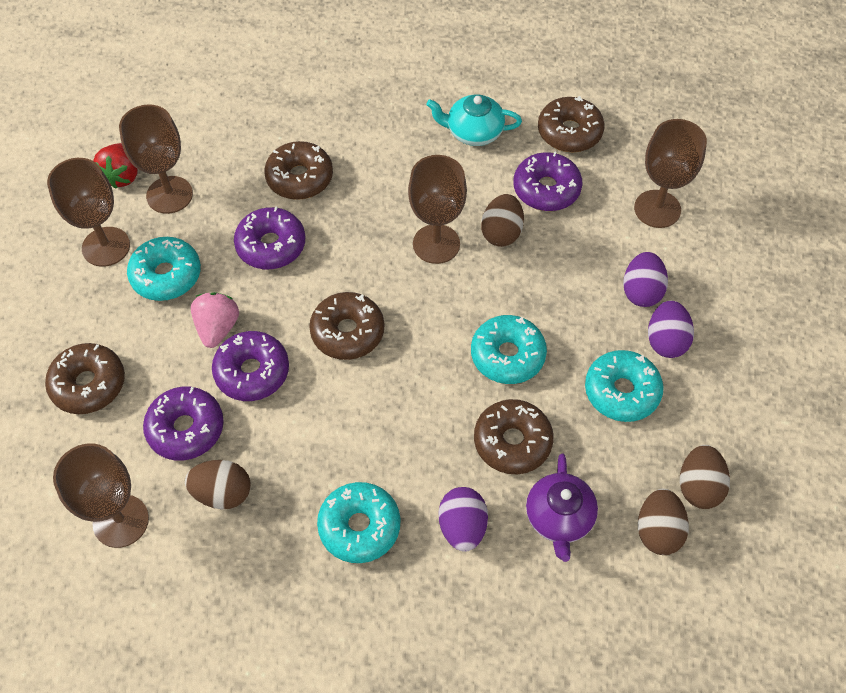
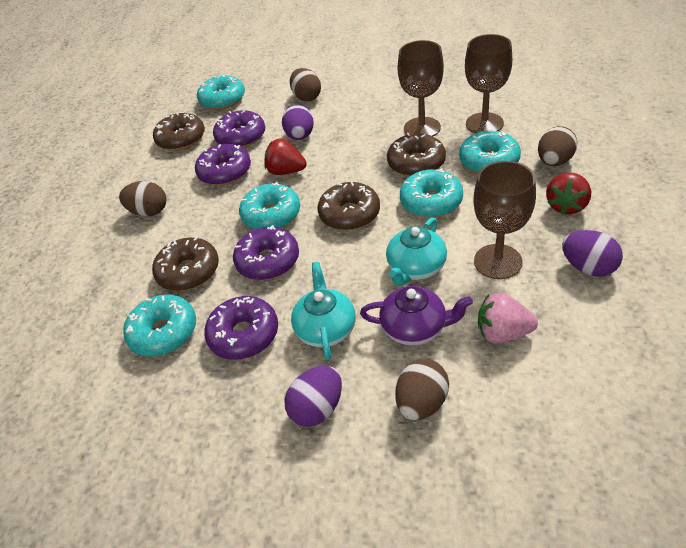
brown donut: [45,343,125,414] [264,141,333,200] [309,292,384,360] [474,399,554,474] [538,96,605,152] = 5 -> [152,236,219,291] [153,113,205,151] [317,182,380,231] [387,133,446,177] = 4
brown goblet: [47,158,130,267] [53,443,149,548] [119,104,193,214] [408,155,467,264] [634,119,707,228] = 5 -> [398,40,444,136] [465,34,512,133] [473,161,536,279] = 3
red strawberry: [93,143,138,189] = 1 -> [264,138,307,175] [546,173,591,215] = 2
turquoise donut: [127,237,201,301] [317,482,400,563] [471,315,547,384] [585,350,664,422] = 4 -> [123,295,196,357] [197,75,245,110] [239,182,300,230] [400,168,463,218] [459,129,521,173] = 5
turquoise teapot: [426,94,522,146] = 1 -> [291,262,356,360] [386,217,447,286] = 2

